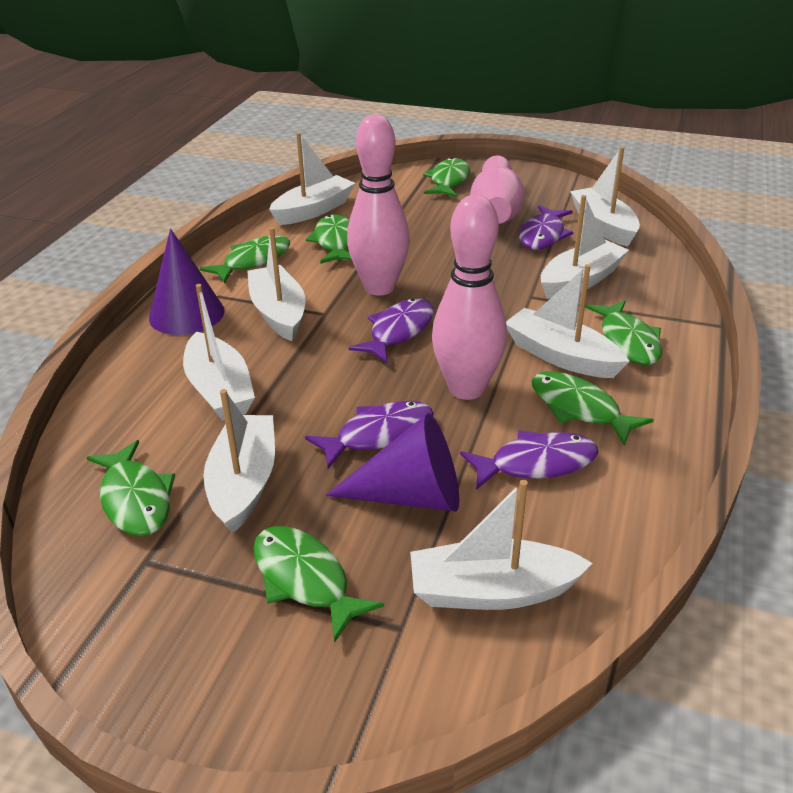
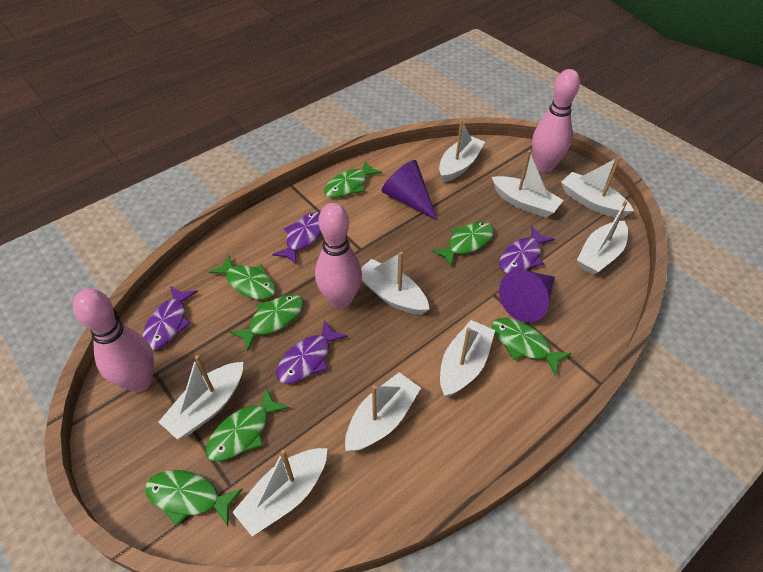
white boat: [183,284,255,421] [203,389,275,533] [247,227,305,341] [269,132,355,225] [410,480,592,610] [506,264,630,378] [541,195,629,299] [570,147,640,247] = 8 -> [159,355,243,439] [232,448,327,536] [345,372,421,452] [361,252,429,315] [439,120,485,182] [440,320,495,397] [492,150,563,218] [561,156,634,218] [577,201,628,275] = 9

